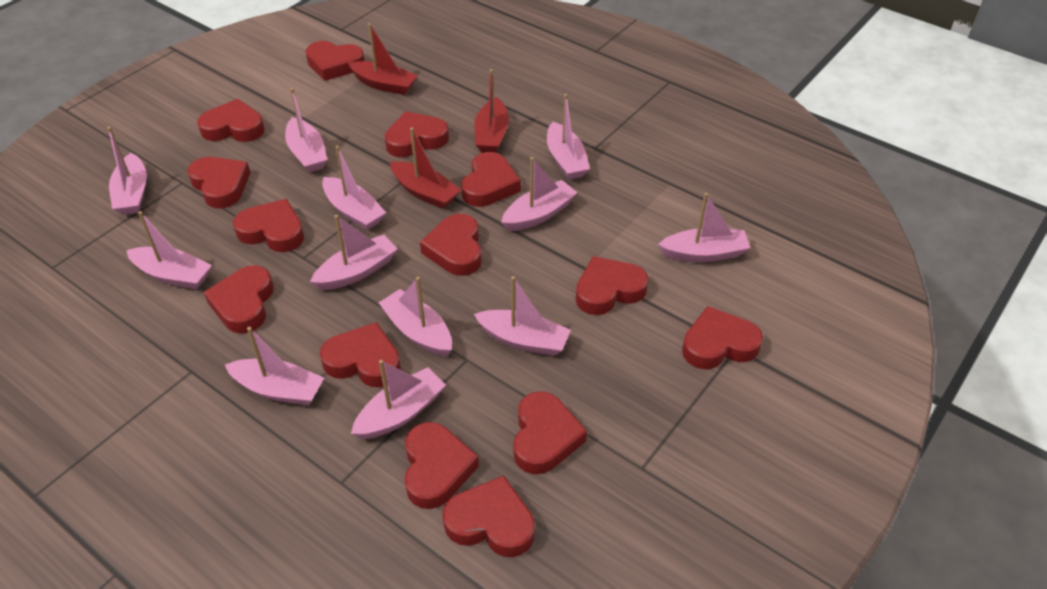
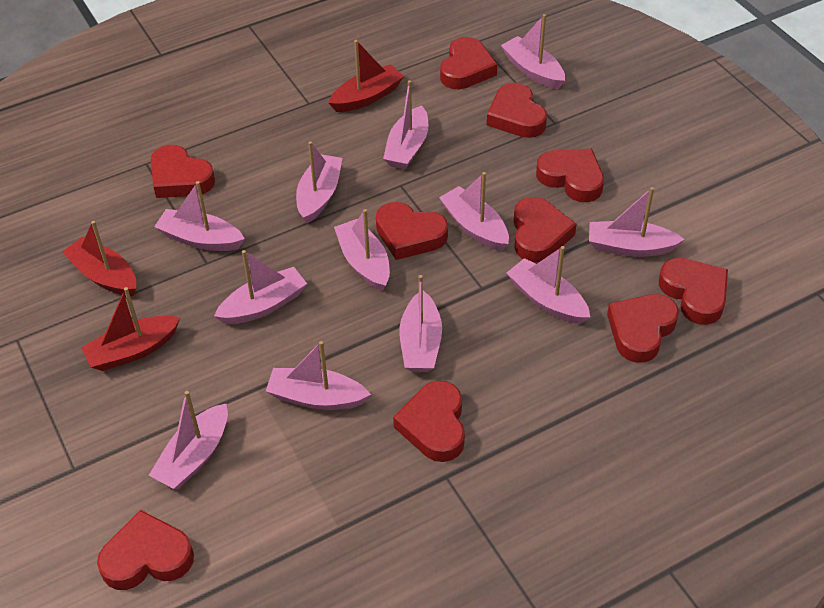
red heart: [187,157,250,209] [197,99,264,142] [204,265,274,334] [233,199,304,252] [305,41,365,81] [320,322,401,387] [385,111,449,157] [405,422,479,509] [420,214,482,276] [443,476,535,557] [461,152,521,207] [513,391,587,474] [576,256,648,315] [682,306,763,369] = 14 -> [97,510,194,590] [151,145,215,198] [376,202,448,260] [393,381,465,462] [440,37,497,89] [487,83,547,138] [513,197,576,263] [536,149,604,202] [607,294,679,363] [659,258,728,325] = 10

